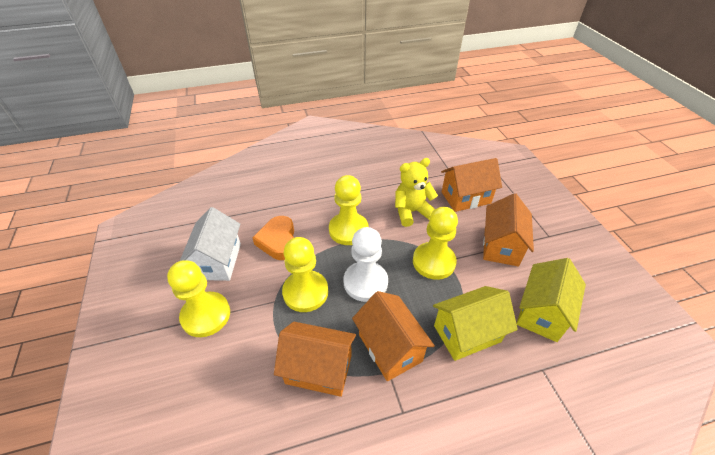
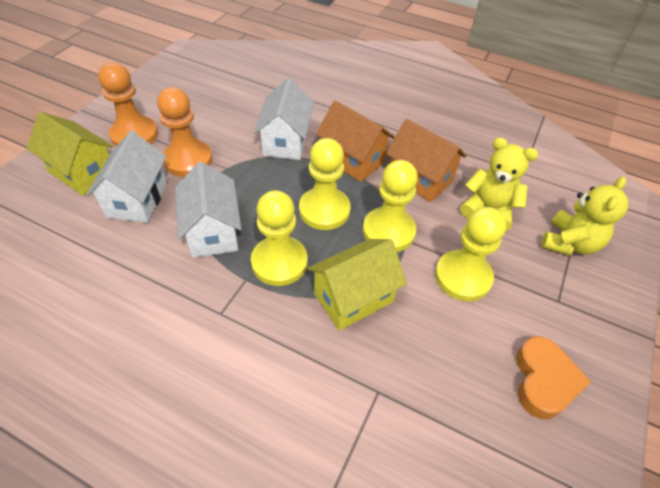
orange house: [274,322,356,397] [352,291,435,381] [441,158,502,212] [483,193,534,267] = 4 -> [316,101,395,182] [386,119,467,202] = 2
orange pawn: none = 0 -> [98,62,158,147] [157,87,212,177] = 2
white house: [180,207,241,281] = 1 -> [86,131,167,223] [175,162,241,258] [254,78,314,160] = 3
white pawn: [344,227,388,302] = 1 -> none = 0
yellow teddy bear: [395,158,438,227] = 1 -> [460,138,538,230] [542,177,628,255] = 2

